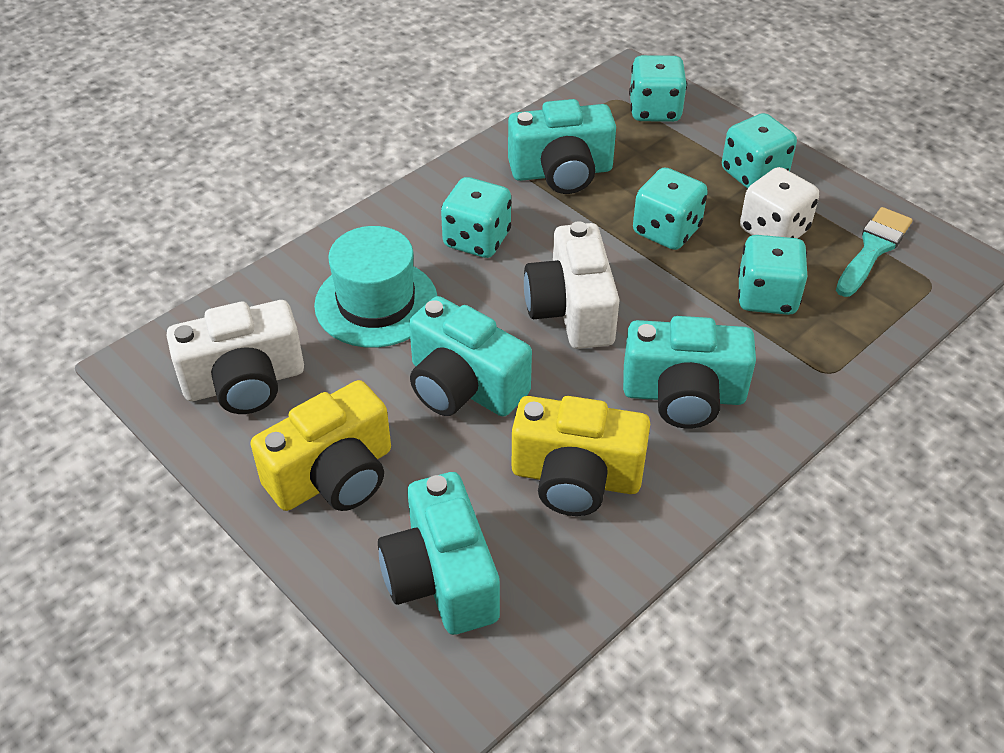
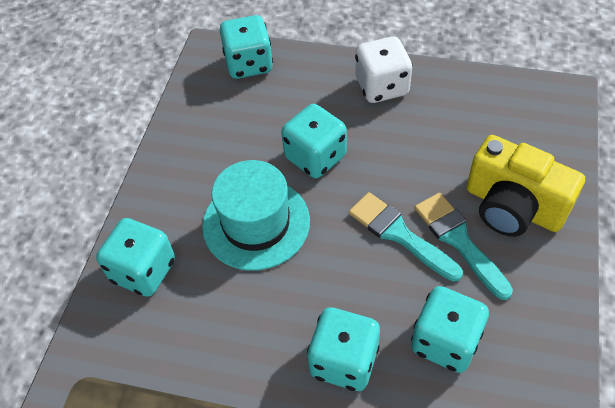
turquoise brush: [836,207,913,297] = 1 -> [349,192,463,282] [414,193,513,300] = 2
turquoise camera: [378,472,500,635] [409,296,532,417] [508,99,616,194] [623,316,756,429] = 4 -> none = 0
white camera: [166,300,304,414] [524,221,620,349] = 2 -> none = 0
yellow camera: [251,380,391,511] [512,396,650,516] = 2 -> [466,135,585,237] = 1

